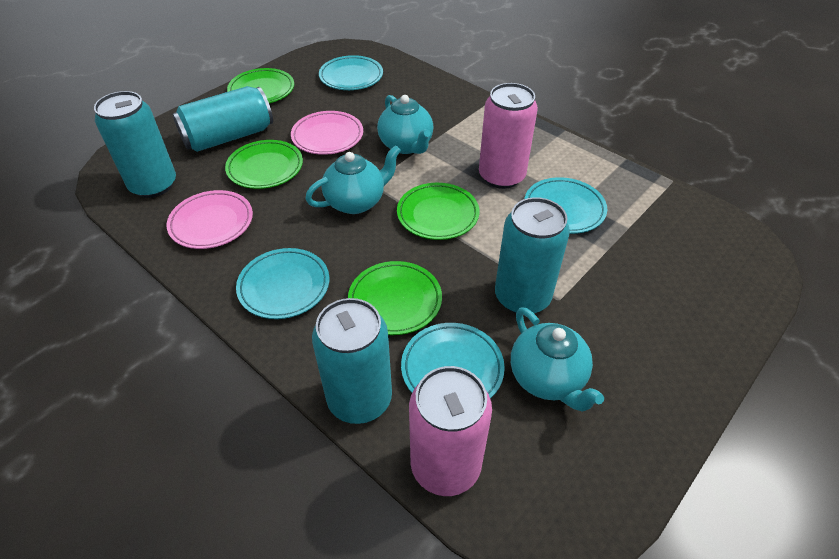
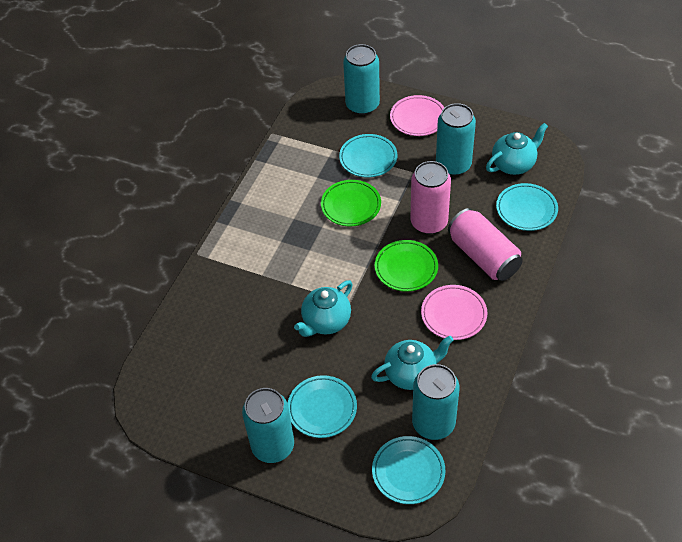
green plate: [225,140,303,189] [227,68,294,103] [348,261,442,335] [397,183,480,240] = 4 -> [321,180,381,226] [375,240,438,292] = 2

